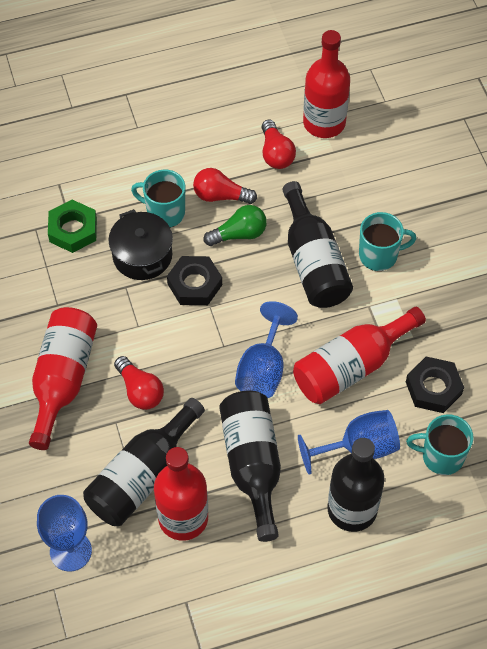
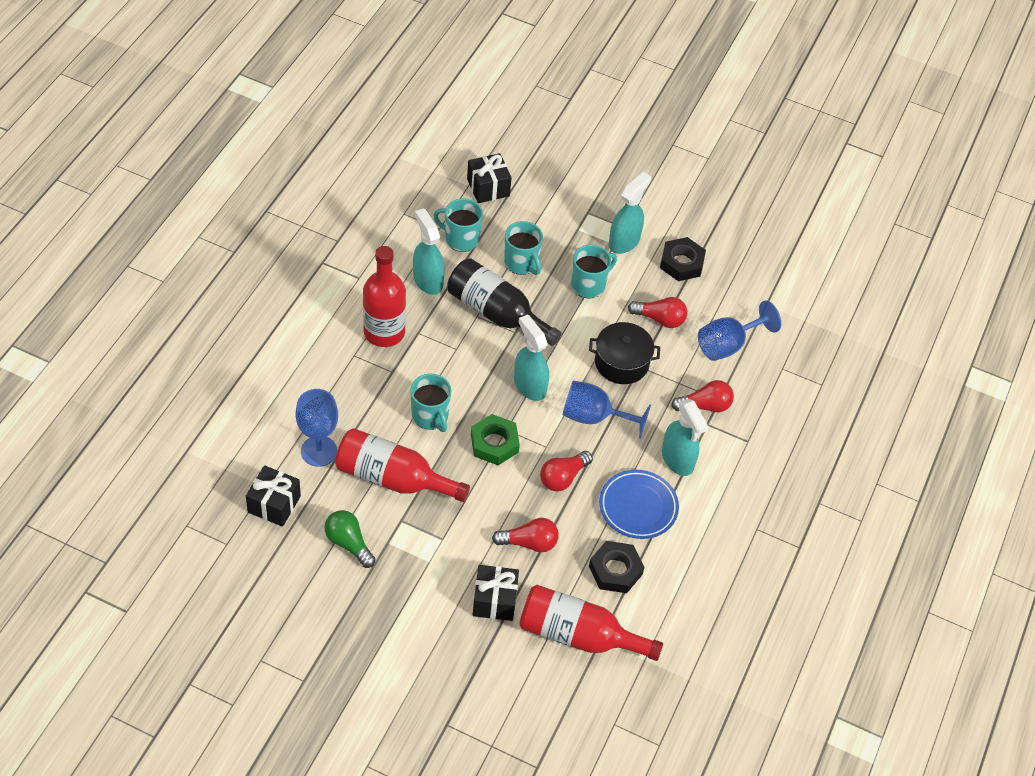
black bottle: [83,398,205,526] [219,390,281,542] [282,181,353,308] [327,438,384,532] = 4 -> [447,258,562,346] = 1
black gift: none = 0 -> [246,465,301,527] [467,153,512,203] [473,565,519,621] = 3
blue plate: none = 0 -> [599,470,679,539] = 1
red bottle: [29,307,97,450] [154,447,208,541] [293,307,426,404] [303,30,350,138] = 4 -> [335,428,470,502] [363,246,406,347] [519,585,663,661] = 3
red light bulb: [114,356,164,410] [193,168,257,204] [261,120,296,169] = 3 -> [492,518,559,552] [540,451,593,491] [628,297,687,328] [671,380,734,412] = 4
turquoise mug: [131,170,185,228] [359,212,417,271] [406,414,473,475] = 3 -> [410,374,452,432] [433,198,483,252] [504,221,543,275] [571,245,617,298] = 4
turquoise spray bottle: none = 0 -> [413,208,445,295] [514,314,549,401] [609,172,651,254] [662,399,709,476] = 4

